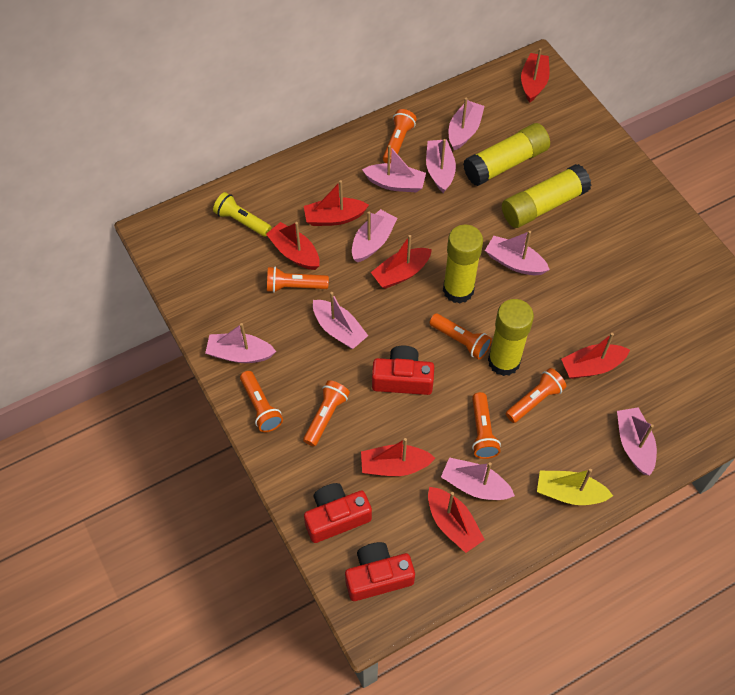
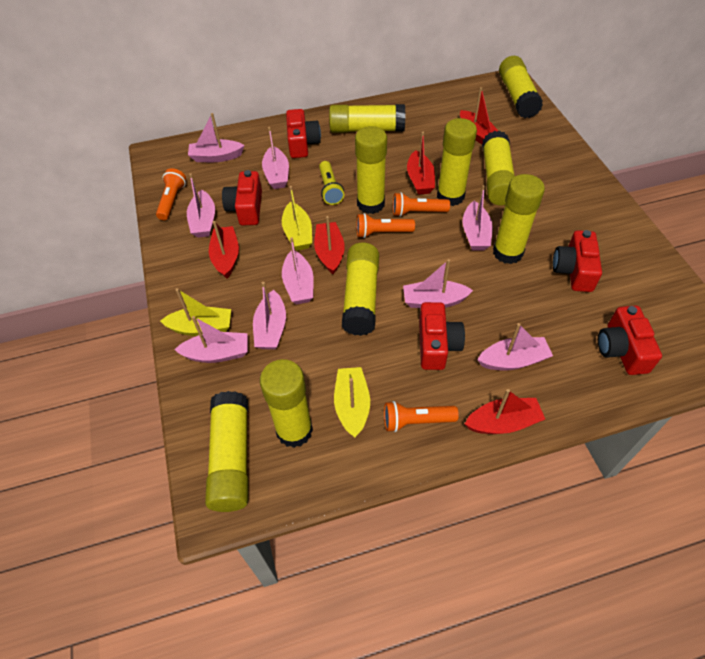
orange flashlight: [240,371,283,432] [267,267,329,293] [303,380,350,446] [383,109,417,163] [429,314,492,360] [472,392,501,459] [506,368,566,423] = 7 -> [156,168,186,220] [357,213,415,238] [384,401,459,432] [393,192,450,217] = 4
red boat: [266,222,319,270] [304,180,369,226] [361,438,435,476] [371,235,432,289] [428,487,485,553] [521,48,550,103] [561,333,630,379] = 7 -> [209,221,239,278] [314,216,345,274] [407,132,435,195] [460,87,498,144] [465,389,545,434] = 5
red camera: [304,483,372,543] [345,542,415,601] [372,346,434,395] = 3 -> [222,170,262,226] [286,109,321,158] [419,302,465,370] [553,230,602,292] [598,305,662,375] = 5
yellow boat: [537,469,613,505] = 1 -> [160,288,231,336] [282,186,312,251] [334,367,370,437] = 3
yellow glue stick: [443,224,483,303] [463,123,550,186] [488,299,534,376] [502,164,591,228] = 4 -> [205,391,248,512] [260,359,313,448] [329,104,405,133] [342,242,379,336] [355,126,387,214] [437,118,477,206] [482,131,515,205] [493,174,545,264] [499,56,543,118] = 9

